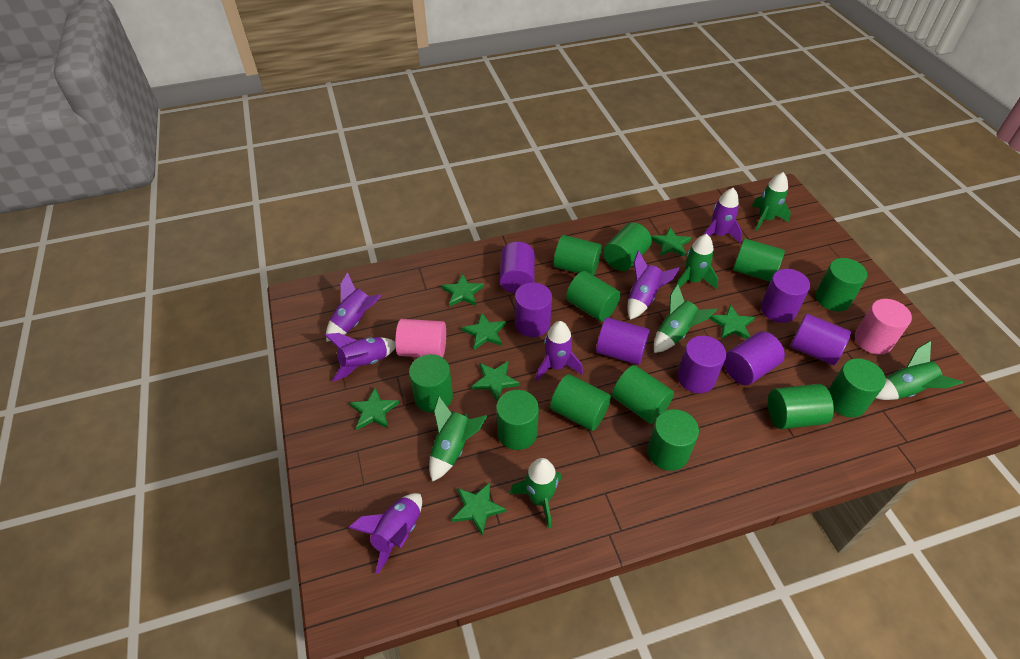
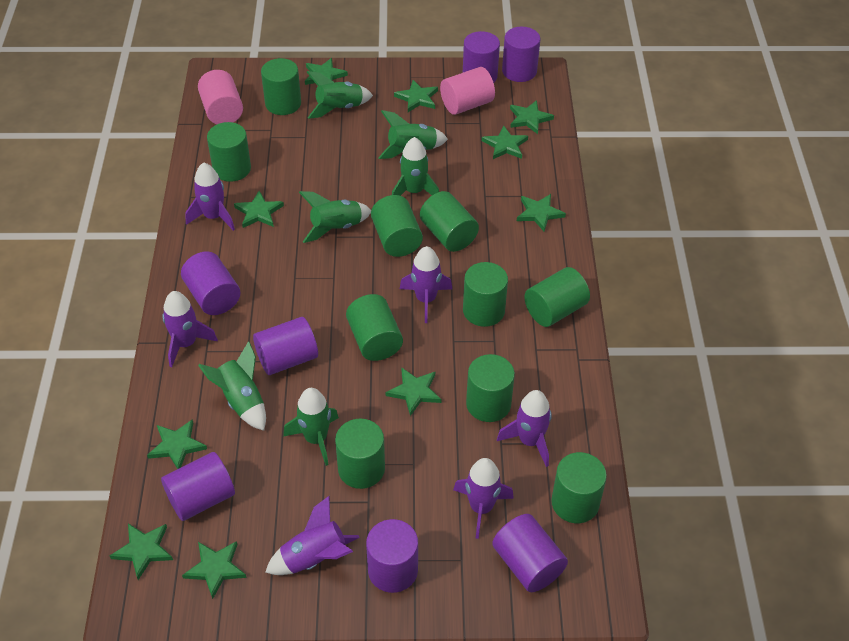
green cylinder: [409,354,453,413] [496,390,539,450] [550,374,611,431] [554,235,602,275] [566,271,621,322] [603,222,652,271] [612,365,674,424] [648,409,699,471] [733,239,785,282] [768,384,834,429] [815,258,867,311] [828,358,886,417] = 12 -> [207,122,251,182] [261,58,301,115] [335,419,385,489] [346,294,403,361] [371,195,423,257] [420,191,479,252] [463,262,508,327] [466,354,515,422] [524,267,590,327] [551,452,607,523] = 10
green star: [349,387,399,430] [441,274,484,307] [451,482,506,536] [462,312,506,350] [472,361,520,401] [651,227,692,257] [709,305,755,339] = 7 -> [110,524,173,580] [147,419,207,469] [182,541,247,599] [234,191,284,228] [305,58,348,85] [386,367,441,416] [394,80,438,112] [482,125,528,159] [510,100,554,134] [517,194,566,231] = 10

